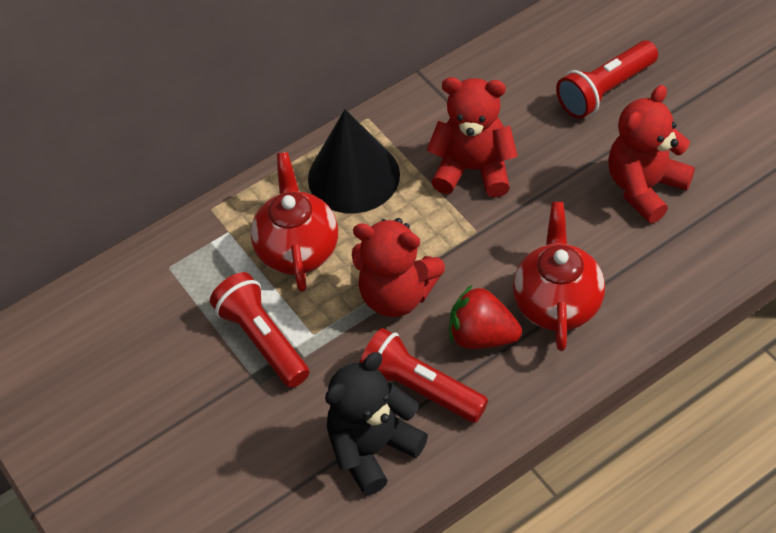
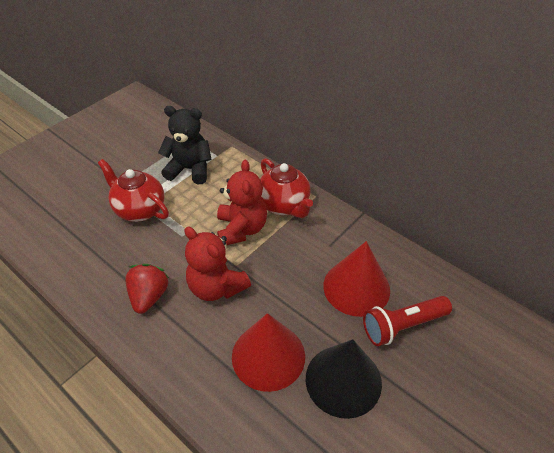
red cone: none = 0 -> [232,313,305,392] [323,241,390,317] = 2
red flashlight: [210,272,309,388] [359,328,488,423] [556,41,658,119] = 3 -> [363,296,452,346] = 1
red teddy bear: [352,218,445,317] [426,77,518,198] [608,85,695,223] = 3 -> [184,226,251,301] [217,160,267,245] = 2

